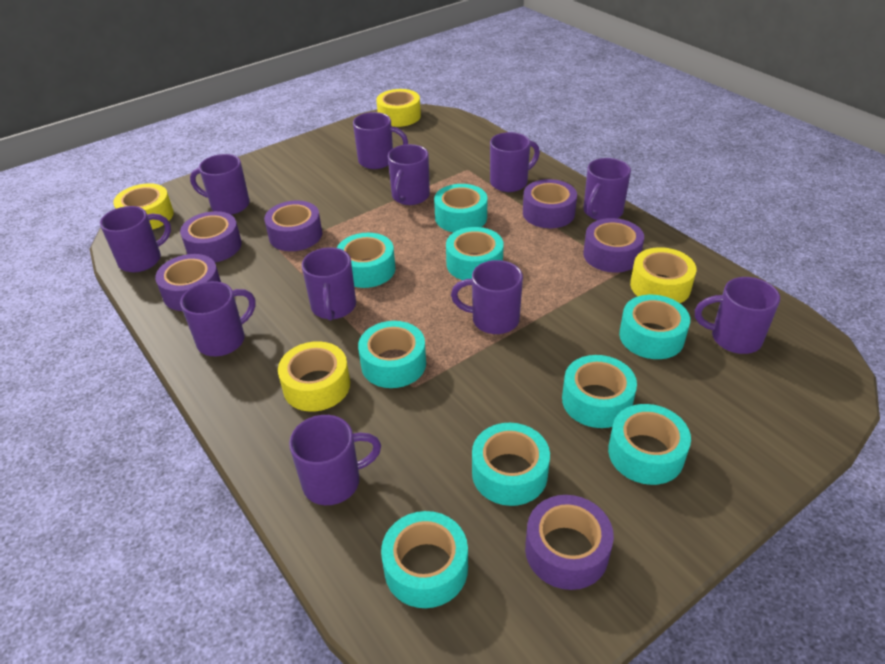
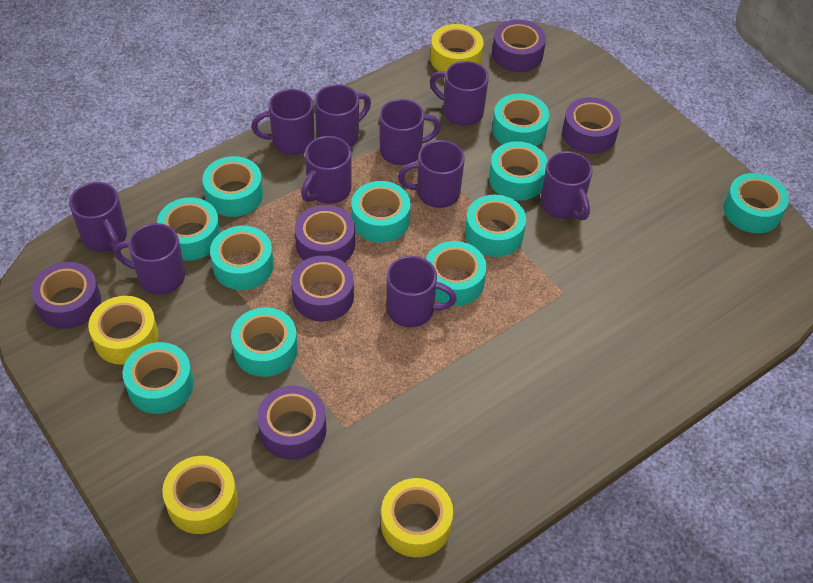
purple mug: [100,206,171,272] [180,281,255,356] [190,154,250,215] [289,415,381,505] [302,247,356,321] [353,112,408,169] [388,144,430,205] [451,260,523,334] [490,132,540,192] [583,158,631,220] [695,277,780,354] = 11 -> [69,182,127,252] [114,223,185,295] [251,89,315,155] [301,136,352,204] [314,84,371,147] [379,99,441,165] [387,256,457,328] [398,140,465,208] [430,61,489,126] [540,151,593,221] = 10
turquoise tape: [337,233,395,288] [358,321,426,388] [381,511,468,608] [434,184,487,232] [446,227,504,280] [472,423,550,506] [562,355,637,428] [608,404,691,485] [619,295,690,359] = 9 -> [123,342,194,414] [157,197,221,260] [202,156,263,217] [210,226,274,290] [231,307,298,377] [351,181,411,243] [426,241,487,306] [465,195,526,257] [489,141,548,201] [492,93,549,147] [724,173,789,233] = 11

